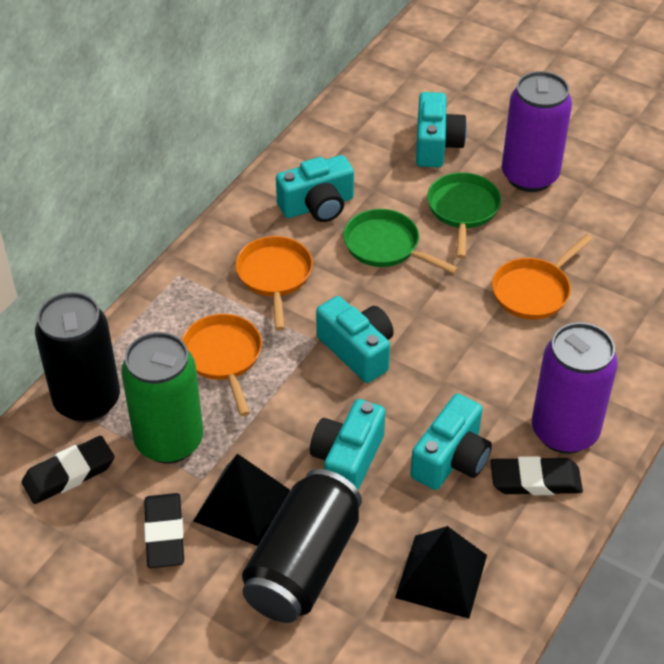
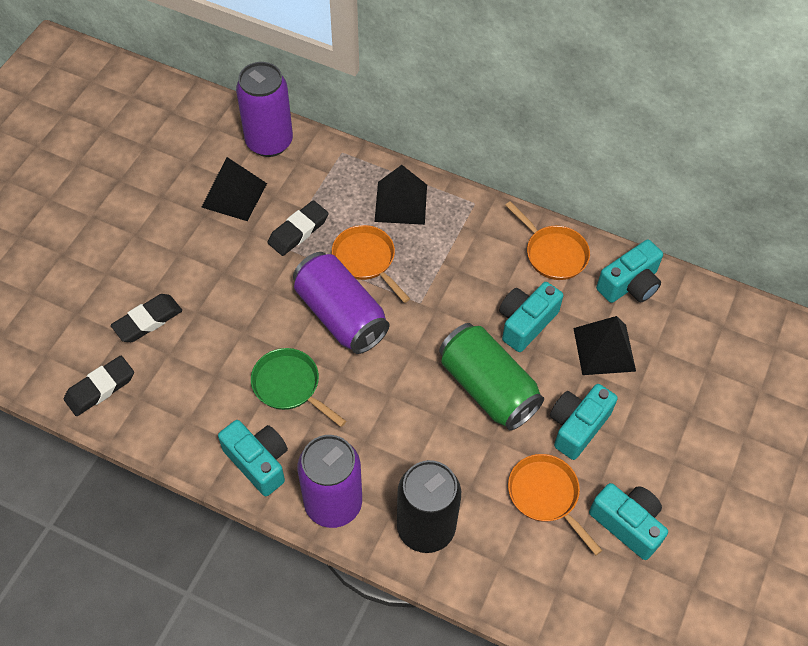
black can: [35,292,120,422] [242,469,362,623] = 2 -> [397,460,461,553] = 1
black pyramid: [193,454,290,546] [395,526,487,619] = 2 -> [202,157,267,221] [374,165,427,225] [573,316,636,375] = 3
green pan: [343,209,459,274] [427,172,501,259] = 2 -> [251,348,346,427] = 1
purple can: [502,71,572,192] [532,322,618,454] = 2 -> [236,62,293,157] [293,252,389,354] [297,435,362,528] = 3

